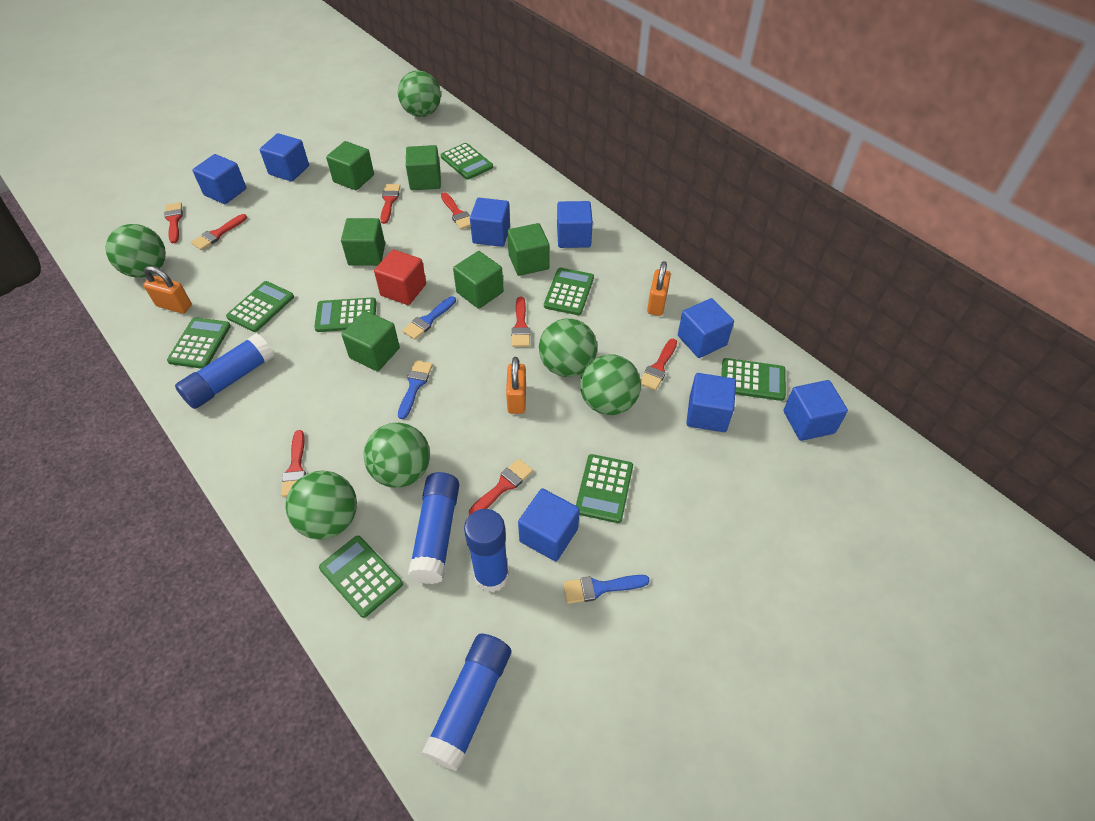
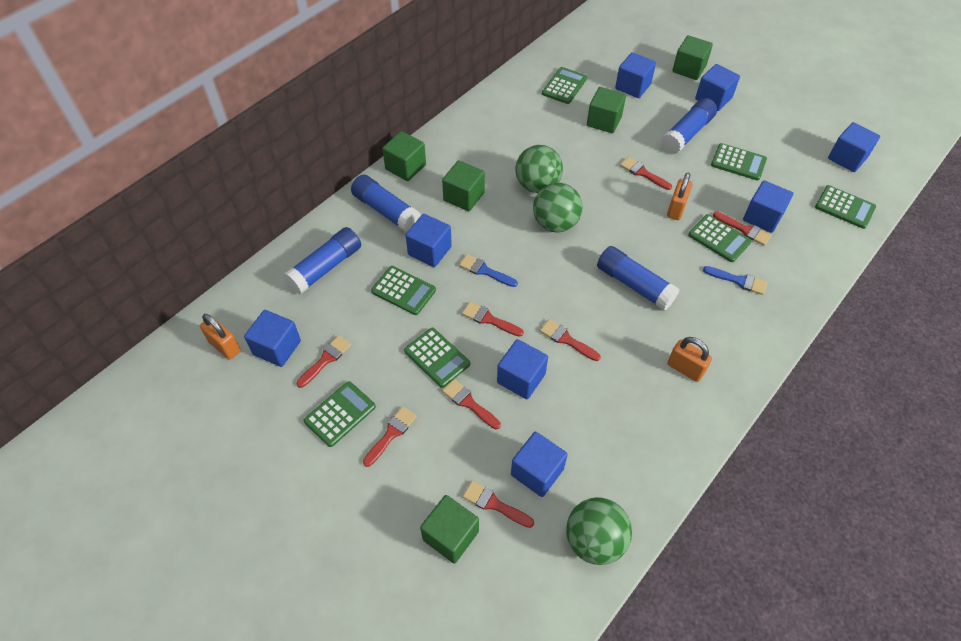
blue brush: [398,360,433,419] [402,296,456,340] [563,575,650,604] = 3 -> [459,254,518,287] [703,266,767,295] = 2
green ball: [106,224,166,278] [286,471,357,540] [364,423,430,488] [398,70,441,117] [539,318,597,377] [580,354,641,415] = 6 -> [515,145,563,193] [533,183,583,233] [566,497,632,565] = 3
green calculator: [167,317,231,369] [226,281,294,332] [314,297,376,332] [319,536,403,618] [441,143,493,180] [544,268,594,315] [576,454,633,523] [721,358,786,401] = 8 -> [304,381,376,447] [371,266,436,315] [404,328,470,388] [542,67,587,104] [688,214,752,262] [711,143,767,181] [815,185,876,229] = 7
green cube: [326,141,374,190] [341,218,385,266] [342,311,400,371] [406,145,441,190] [453,251,504,309] [507,223,550,276] = 6 -> [382,131,426,181] [420,495,479,563] [442,160,485,211] [587,87,626,133] [672,35,713,80] = 5
red cube: [374,249,426,305] = 1 -> none = 0

